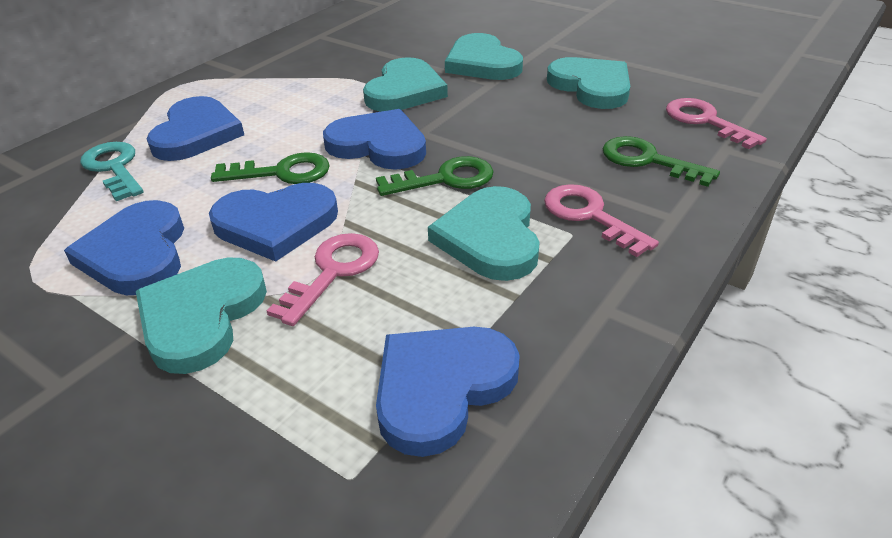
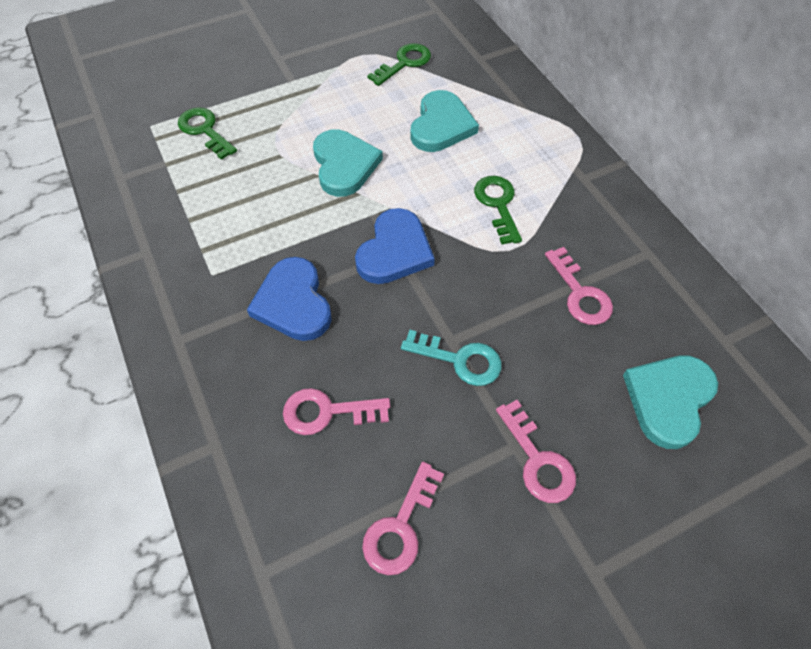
blue heart: [64,200,184,295] [147,96,244,161] [209,183,338,262] [323,109,426,170] [376,327,520,457] = 5 -> [247,257,332,341] [355,208,435,284] = 2
pink key: [267,233,379,326] [544,184,659,257] [666,98,767,149] = 3 -> [283,388,390,435] [362,462,444,575] [496,400,576,503] [545,247,613,325] = 4
turquoise heart: [136,258,267,374] [363,57,448,112] [428,186,540,281] [445,33,523,80] [547,57,630,109] = 5 -> [313,129,383,197] [410,90,479,152] [623,355,718,449] = 3

